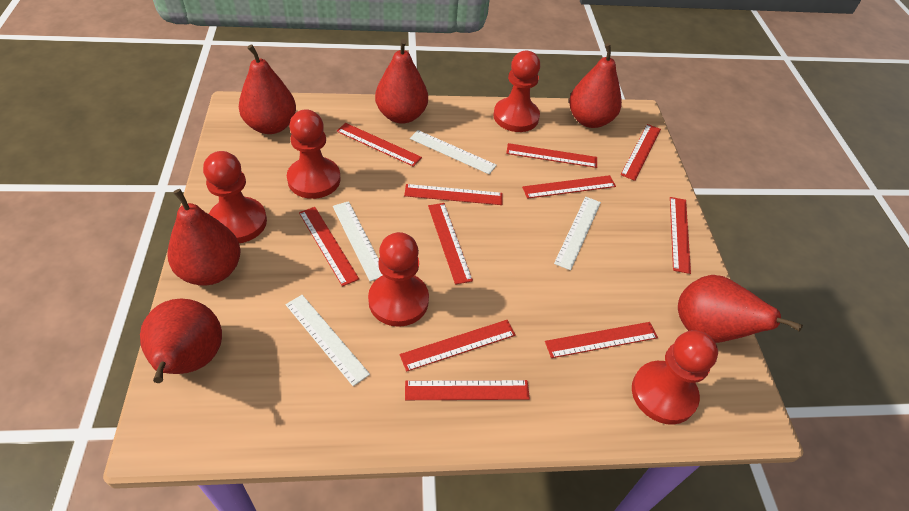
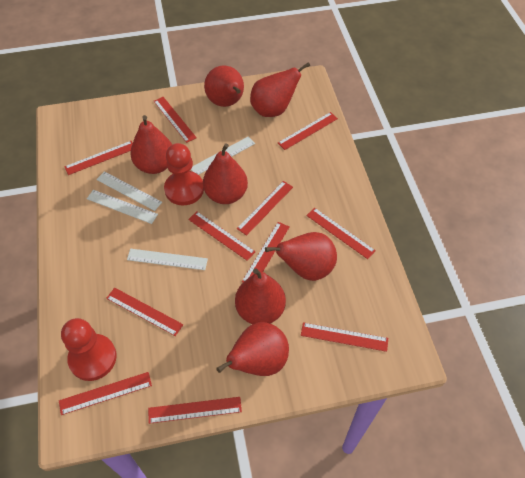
red pawn: [203,151,267,243] [287,109,341,199] [368,232,429,327] [493,51,540,132] [632,330,718,425] = 5 -> [61,318,117,381] [164,143,204,205] = 2
red pear: [140,299,222,383] [167,189,241,286] [239,44,296,134] [375,39,428,124] [569,43,622,128] [678,275,803,343] = 6 -> [130,115,172,174] [203,143,248,204] [204,66,244,107] [216,322,289,376] [235,268,286,324] [250,62,310,117] [265,232,337,281] = 7

